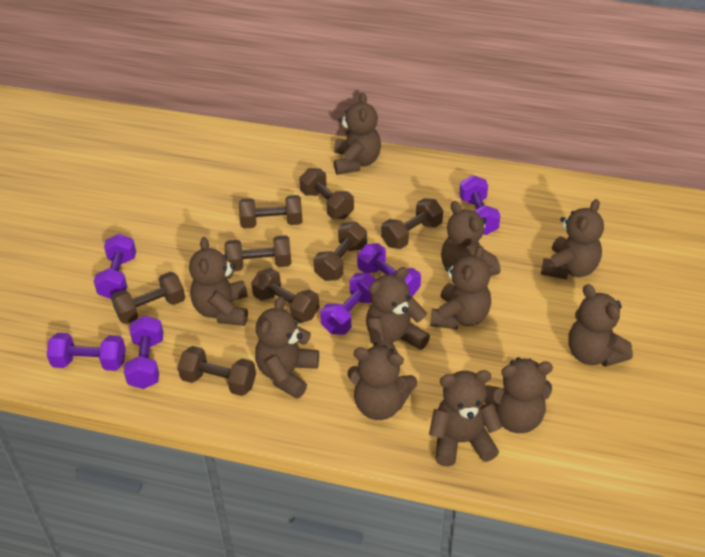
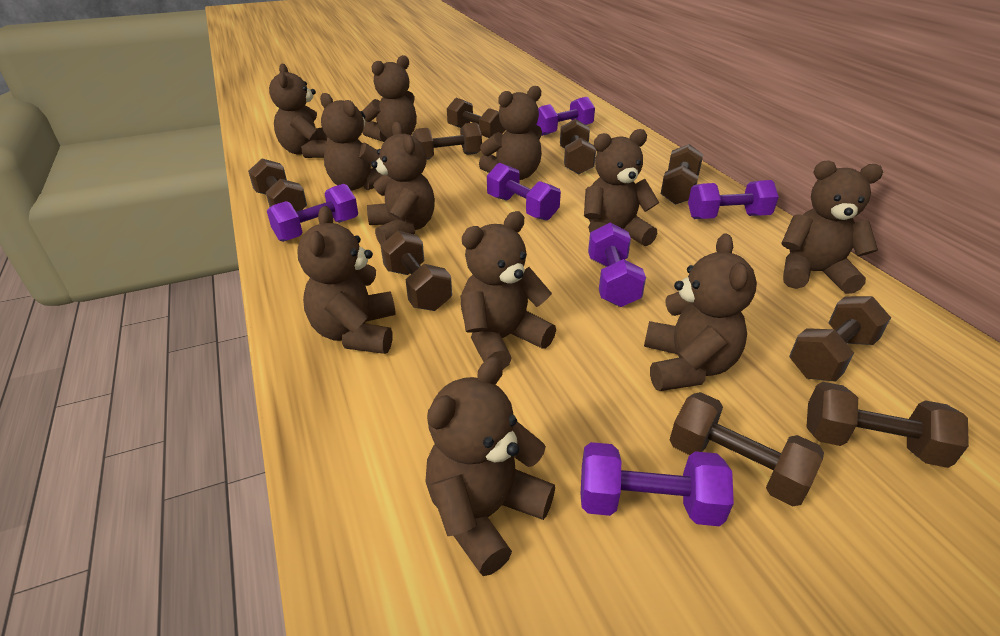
brown dumbbell: [111,272,185,324] [178,346,256,396] [224,235,292,271] [239,195,303,229] [251,268,319,323] [299,168,354,219] [313,222,367,281] [381,198,443,249] = 8 -> [248,158,307,212] [381,231,452,311] [412,122,482,160] [447,98,505,138] [560,119,596,174] [661,144,703,205] [670,392,824,506] [789,296,891,382] [806,382,969,468] = 9

